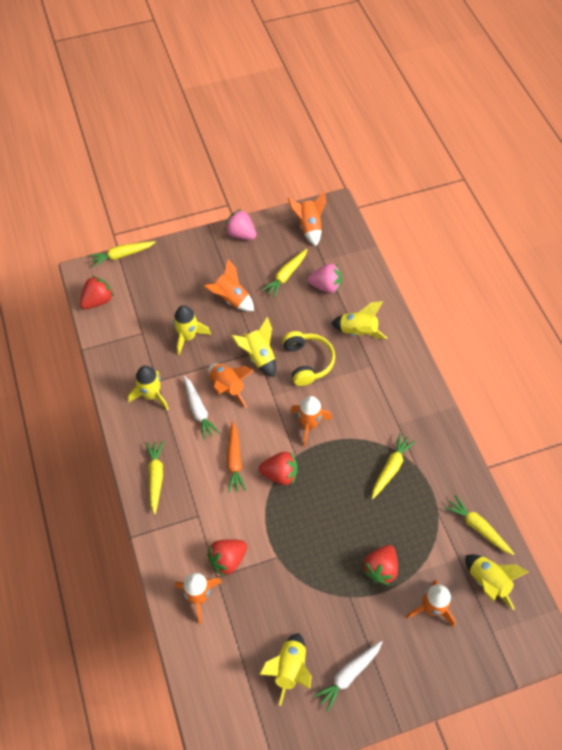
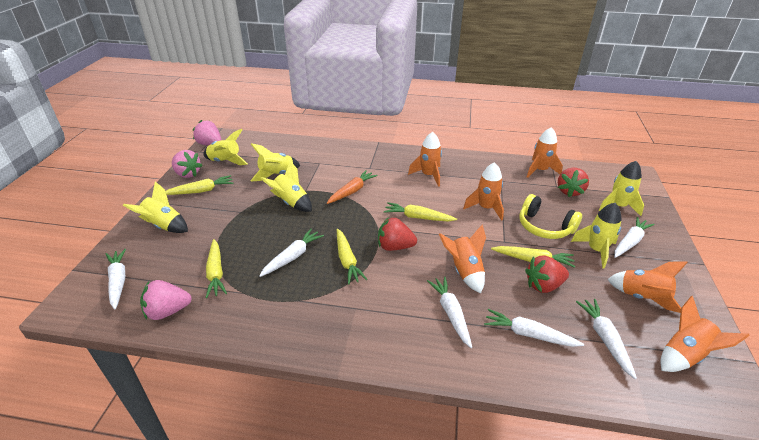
pink strawberry: [224,209,256,240] [308,264,342,293] = 2 -> [140,280,192,320] [172,150,203,178] [193,120,222,145] = 3
red strawberry: [80,276,114,309] [207,539,247,577] [259,452,298,485] [362,545,398,585] = 4 -> [378,217,417,251] [525,255,569,293] [558,167,589,197] = 3
white carrot: [184,376,220,440] [314,641,382,712] = 2 -> [106,249,126,309] [259,229,324,277] [427,276,472,348] [484,309,584,347] [576,299,637,379] [614,217,655,258] = 6

